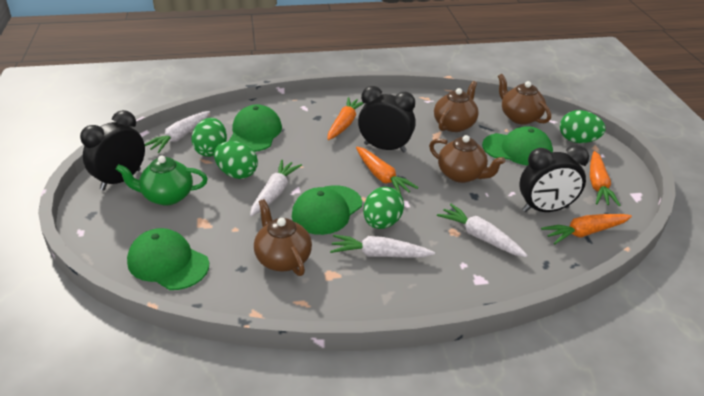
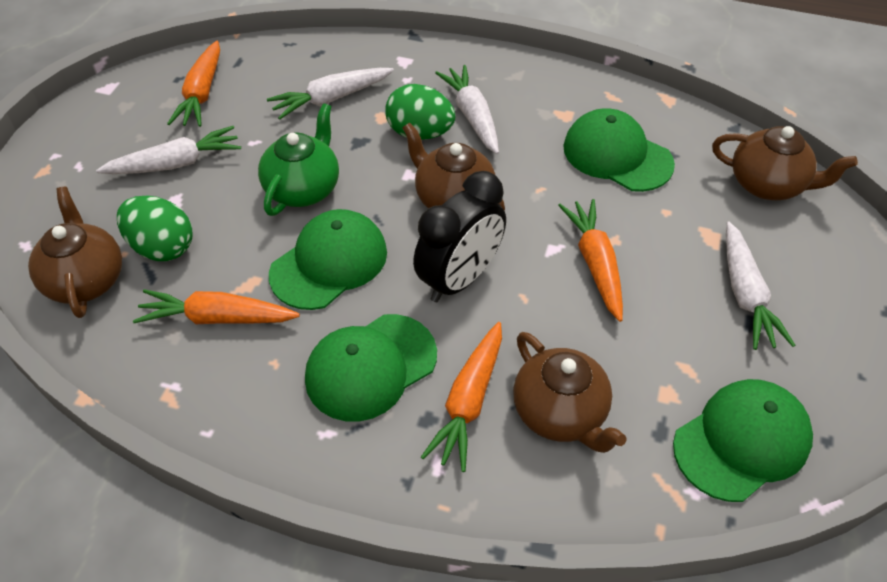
black clock: [80,110,145,190] [358,86,416,153] [519,145,589,212] = 3 -> [413,171,506,302] = 1
green egg: [191,118,227,157] [214,141,258,179] [363,187,404,229] [560,110,606,143] = 4 -> [117,196,193,261] [385,84,455,140] = 2

